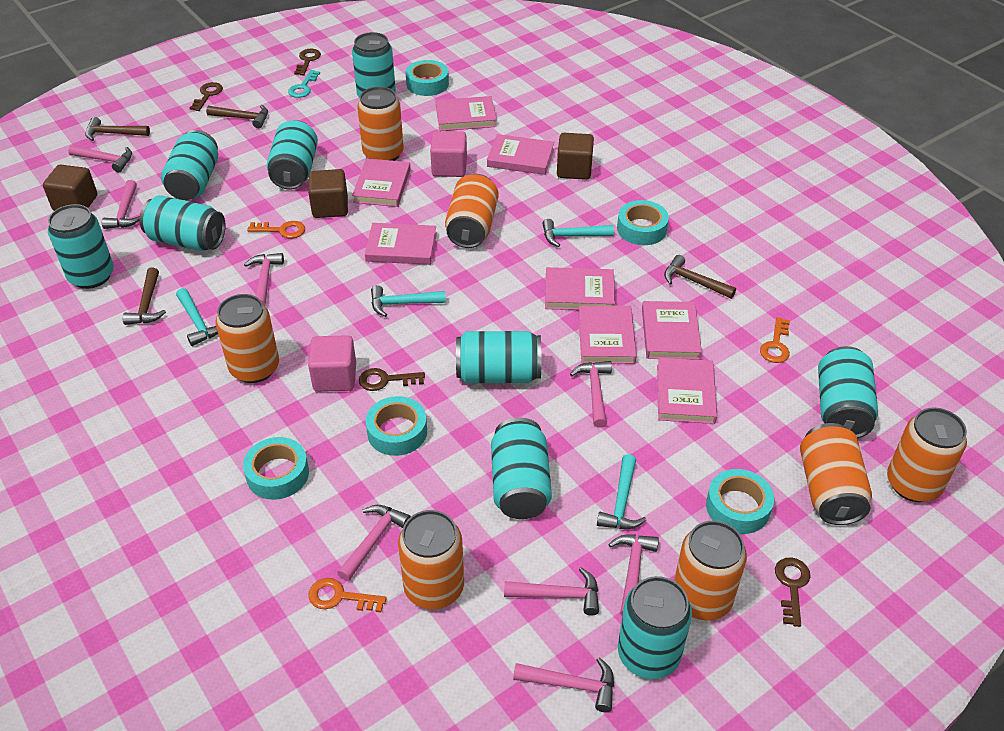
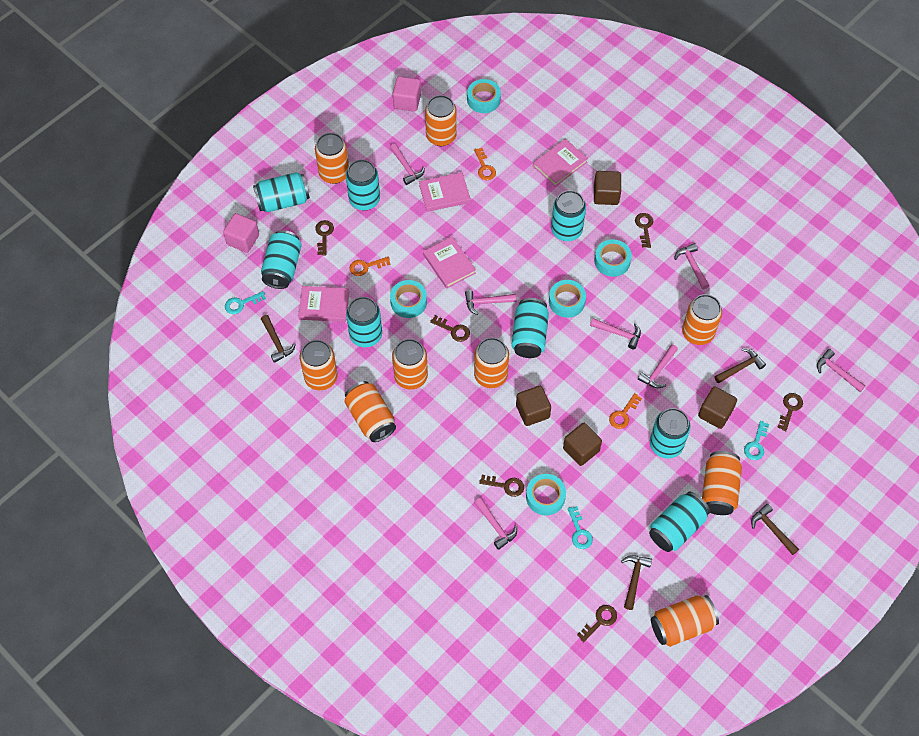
brown cube: [43,164,97,211] [308,169,348,218] [557,133,594,180] = 3 -> [516,386,551,426] [563,423,602,466] [594,171,621,205] [698,387,737,429] = 4
brown key: [190,82,223,111] [294,49,321,75] [359,368,425,391] [775,557,811,627] = 4 -> [315,220,334,256] [430,315,470,342] [479,475,524,497] [577,605,617,642] [635,213,653,248] [777,393,803,431] = 6
orange can: [216,294,279,383] [357,86,404,161] [398,510,464,609] [445,174,499,248] [674,521,747,621] [800,423,872,525] [887,407,967,502] = 7 -> [300,340,338,390] [315,133,349,184] [344,381,396,442] [392,339,428,389] [425,95,457,146] [474,338,509,388] [651,595,719,647] [682,294,722,345] [702,451,742,515] = 9
pink book: [352,158,411,207] [365,223,437,265] [435,96,497,131] [487,134,554,175] [545,267,615,310] [579,306,637,364] [642,301,702,360] [657,358,717,424] = 8 -> [298,286,349,322] [419,172,471,212] [423,236,476,289] [533,139,588,187] = 4
pink hammer: [68,145,132,172] [102,180,140,229] [244,253,284,306] [337,505,411,581] [504,567,599,616] [513,657,614,712] [570,361,612,428] [608,535,659,616] = 8 -> [390,143,425,185] [465,290,517,315] [474,497,517,550] [590,318,641,349] [638,344,678,388] [674,243,709,289] [817,349,865,392] = 7
turquoise can: [48,204,114,289] [140,195,226,251] [161,130,218,200] [267,120,318,189] [352,32,396,98] [456,331,541,383] [491,418,552,519] [618,576,692,679] [818,346,878,438] = 9 -> [253,172,310,212] [261,230,302,289] [346,159,380,210] [346,297,382,347] [511,298,549,358] [551,190,586,241] [649,492,710,552] [650,408,691,459] = 8
turquoise hammer: [176,288,218,346] [371,285,446,317] [542,219,614,247] [597,454,646,529] = 4 -> none = 0
turquoise key: [288,70,320,98] = 1 -> [225,291,266,314] [568,506,593,549] [744,421,769,460] = 3

